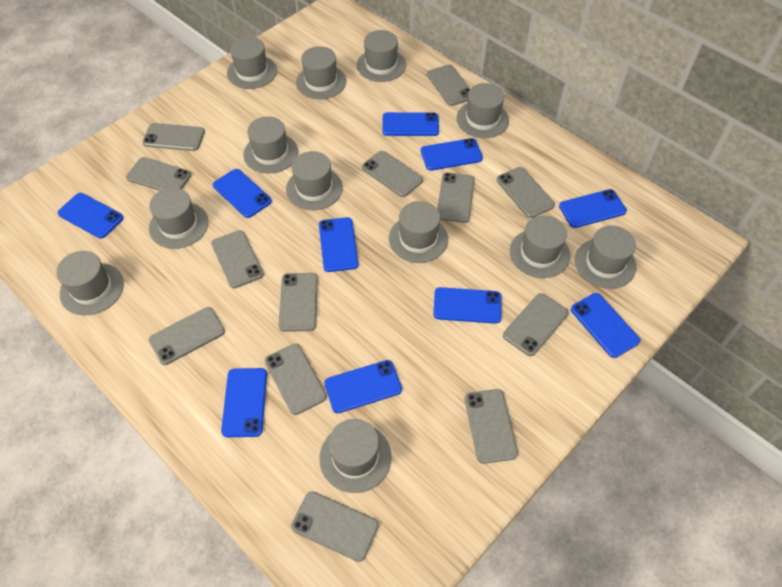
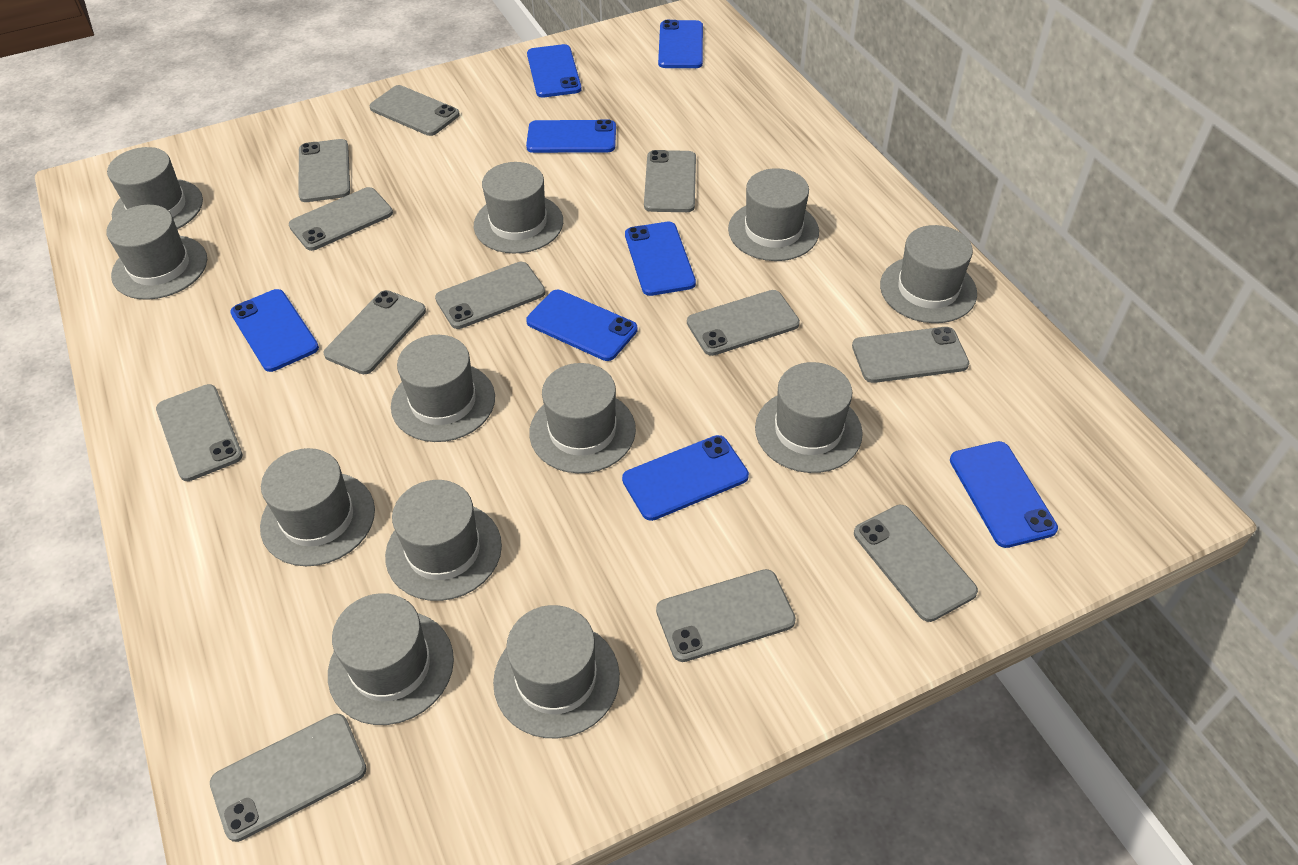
blue phone: [58,193,124,239] [213,169,272,218] [221,368,267,437] [319,217,359,272] [324,360,402,413] [382,112,439,136] [421,138,483,171] [433,287,502,324] [559,189,627,228] [571,293,640,358] = 10 -> [230,289,319,372] [526,120,616,153] [526,290,638,361] [527,44,582,97] [622,435,749,521] [625,222,696,296] [658,20,703,68] [950,441,1058,548] = 8
grey phone: [126,157,191,191] [142,123,205,151] [149,307,225,365] [211,230,264,288] [265,344,327,415] [279,273,318,332] [291,491,379,562] [362,151,423,197] [427,64,470,106] [437,173,474,223] [465,389,518,464] [497,167,555,218] [503,293,569,356] = 13 -> [156,384,243,481] [210,714,366,842] [289,187,393,251] [298,139,350,202] [324,290,426,374] [370,85,460,136] [435,262,545,329] [644,150,696,212] [656,569,796,662] [687,290,800,356] [852,327,969,383] [854,505,978,622] = 12

